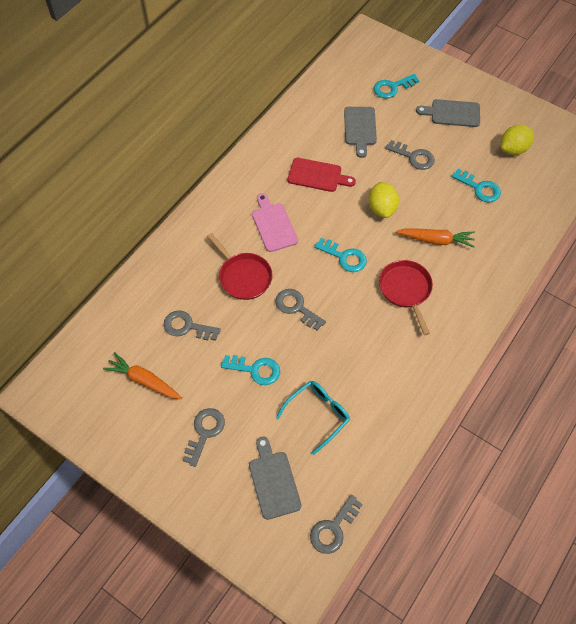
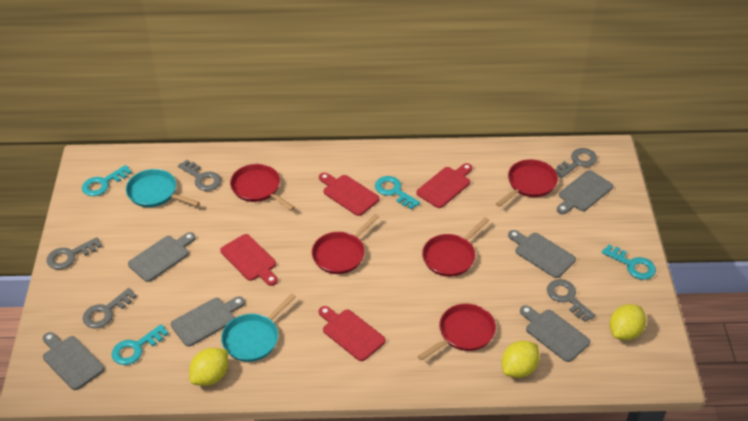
grey cutting board: [249,437,302,520] [344,107,377,158] [416,99,480,127] = 3 -> [43,332,105,390] [128,232,196,282] [171,297,245,347] [508,230,576,278] [520,305,590,362] [557,170,613,214] = 6
orange carrot: [103,352,182,399] [396,228,475,248] = 2 -> none = 0
pink cutting board: [252,193,298,252] = 1 -> none = 0
red cutting board: [288,158,356,192] = 1 -> [220,234,278,286] [319,173,379,216] [319,306,386,361] [416,163,472,208] = 4
red pan: [207,233,273,300] [379,260,433,335] = 2 -> [230,164,295,211] [312,214,379,274] [418,304,496,360] [422,217,489,277] [496,159,558,207] = 5
turquoise glasses: [276,381,350,455] = 1 -> none = 0
turquoise pan: none = 0 -> [126,169,200,207] [221,294,296,362] = 2
yellow lemon: [368,182,399,218] [500,125,534,155] = 2 -> [189,348,228,386] [502,341,540,378] [610,304,646,340] = 3

